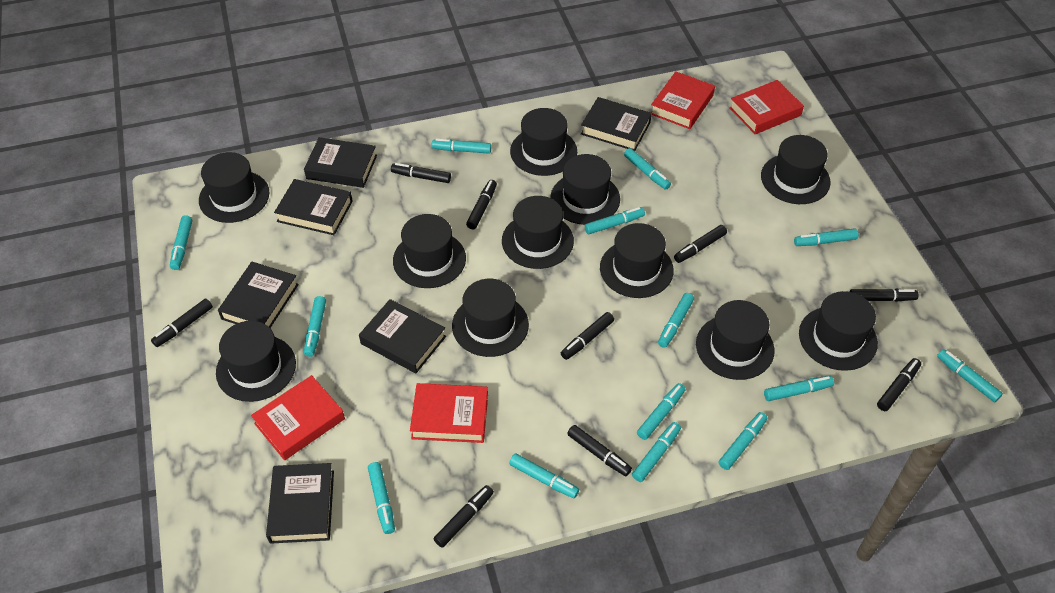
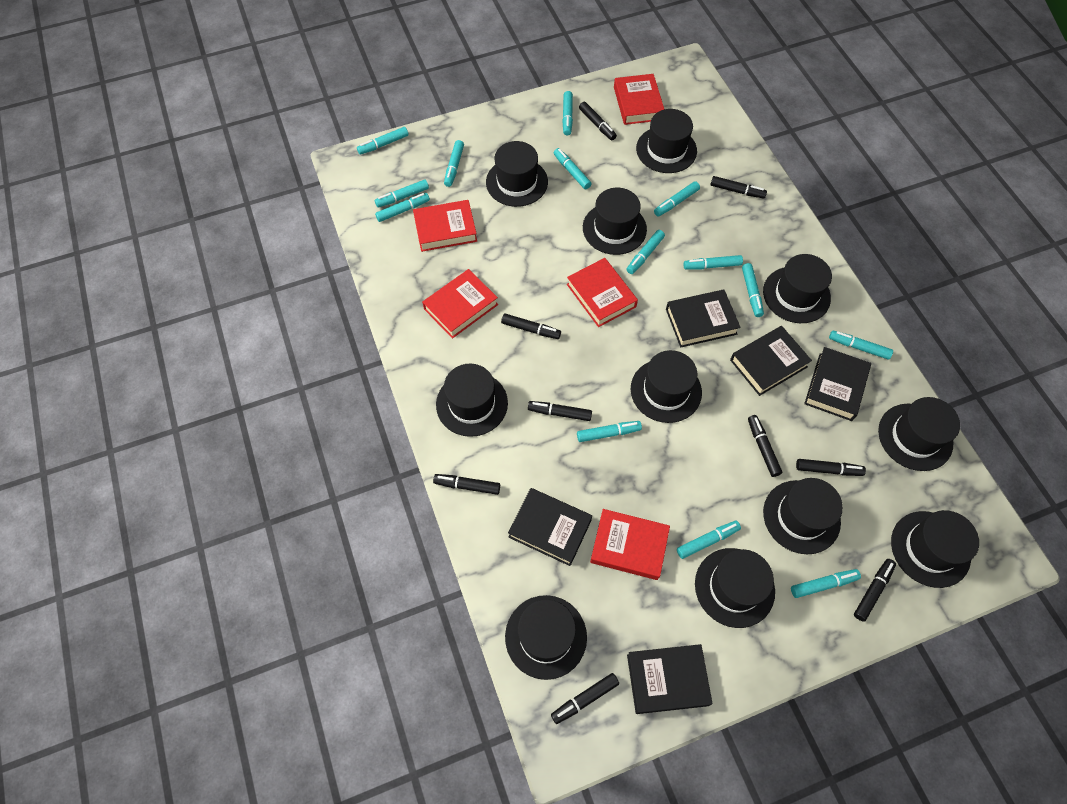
black book: [218,262,299,328] [266,463,334,544] [274,179,353,235] [304,137,377,188] [359,299,446,373] [581,97,652,151] = 6 -> [508,488,592,566] [627,644,713,714] [666,290,741,347] [730,326,812,396] [804,347,871,421] = 5
red book: [251,375,345,460] [410,383,488,443] [651,71,715,129] [729,80,804,134] = 4 -> [413,200,477,252] [422,269,498,339] [567,258,638,327] [590,509,670,580] [614,74,664,125] = 5

